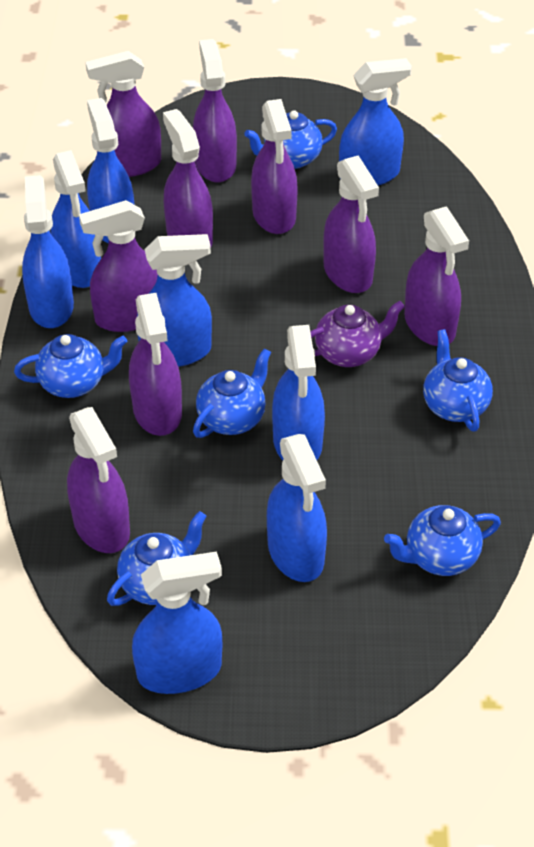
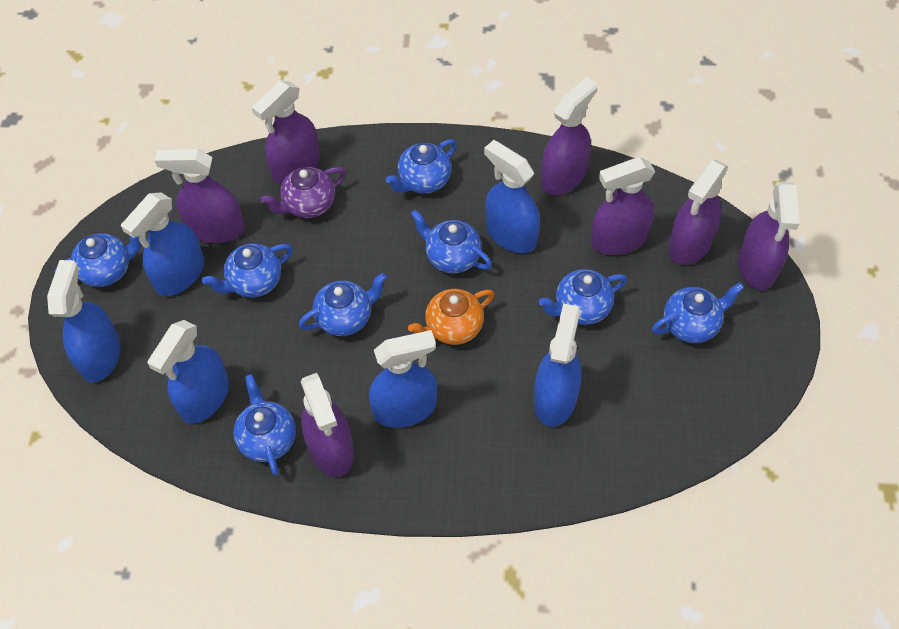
blue spray bottle: [22,175,74,328] [51,150,101,288] [87,98,134,243] [132,552,222,694] [137,234,212,367] [267,434,327,582] [272,325,325,460] [339,58,412,186] = 8 -> [47,260,121,382] [121,193,204,296] [147,320,229,423] [369,330,437,428] [484,140,540,253] [534,303,581,427] = 6
blue teapot: [14,334,128,398] [107,511,206,606] [193,348,271,438] [244,110,337,169] [384,505,501,576] [423,329,493,432] = 6 -> [54,233,141,287] [202,244,293,298] [233,374,296,476] [299,273,387,336] [386,139,457,194] [411,210,492,273] [539,269,627,325] [652,283,744,343] = 8
orange teapot: none = 0 -> [408,289,495,345] = 1
purple spray bottle: [67,407,130,553] [79,200,158,332] [86,51,161,177] [129,293,182,436] [163,109,213,247] [193,39,237,182] [251,99,297,234] [323,155,379,293] [404,206,469,346] = 9 -> [155,149,245,243] [252,80,320,185] [301,373,354,477] [541,77,598,195] [591,157,655,255] [668,160,728,265] [738,182,800,290] = 7

